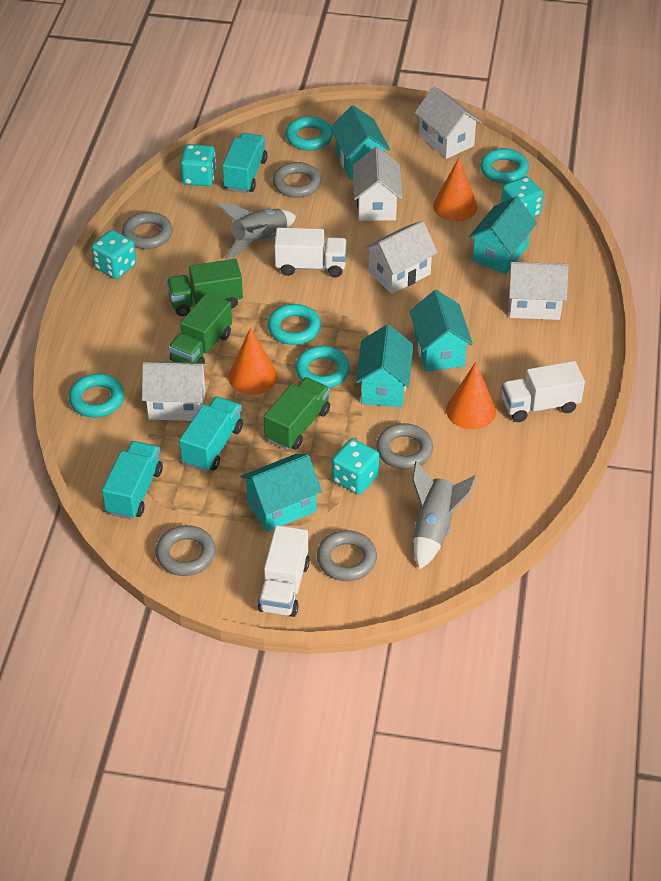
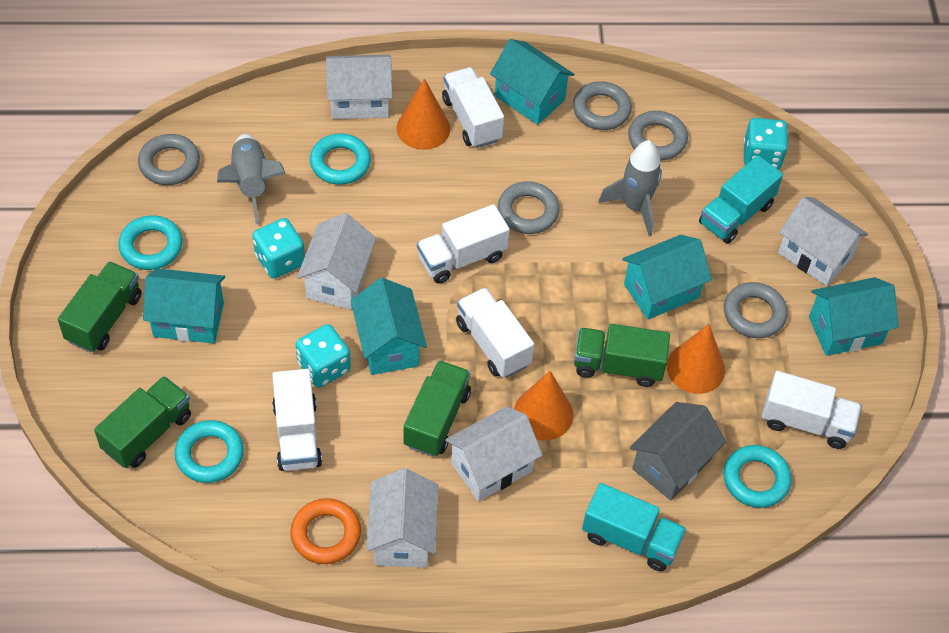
green truck: [167,259,243,316] [168,293,232,363] [264,377,330,450] = 3 -> [58,261,142,352] [94,376,191,468] [404,360,471,457] [574,324,670,387] = 4
grey house: none = 0 -> [630,402,726,500] = 1
orange ring: none = 0 -> [290,498,361,564] = 1
turquoise dice: [91,230,136,279] [180,144,216,186] [332,439,379,494] [501,176,543,218] = 4 -> [252,218,305,279] [295,324,351,388] [743,118,788,170] = 3
turquoise ring: [69,374,124,417] [268,304,321,345] [285,116,333,150] [295,346,350,388] [480,148,529,184] = 5 -> [118,215,183,270] [174,420,244,483] [310,134,371,185] [723,445,792,508] = 4
turquoise truck: [102,441,163,519] [179,397,243,472] [222,133,268,193] = 3 -> [582,483,686,571] [699,155,783,244] = 2
white truck: [258,525,310,617] [274,227,347,277] [502,361,585,422] = 3 -> [272,369,322,471] [417,204,510,284] [442,67,504,148] [456,287,534,378] [762,371,862,449] = 5

